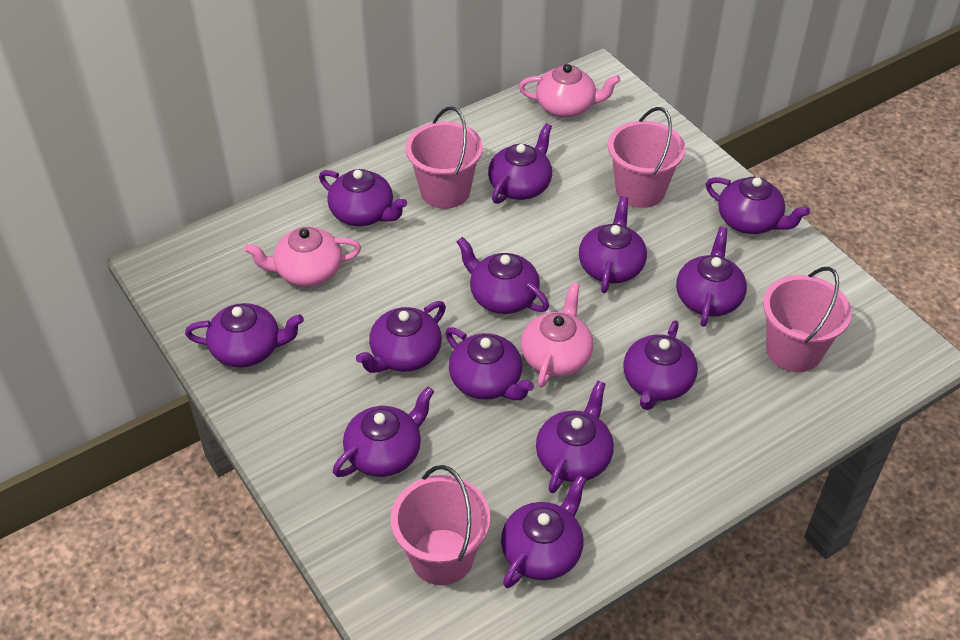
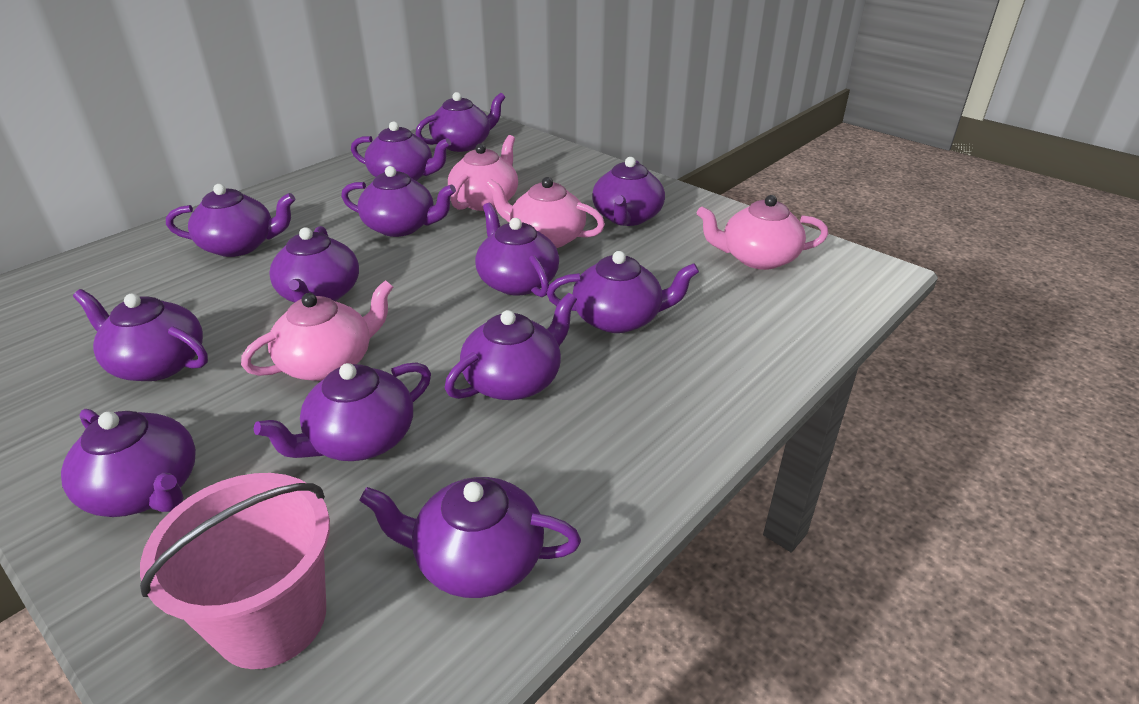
pink bucket: [391,465,490,585] [406,106,483,209] [608,107,685,208] [763,267,852,372] = 4 -> [140,473,330,669] = 1
pink teapot: [244,227,361,287] [519,64,621,117] [521,282,593,388] = 3 -> [241,280,393,381] [448,135,518,211] [486,177,605,248] [697,195,828,270] = 4

